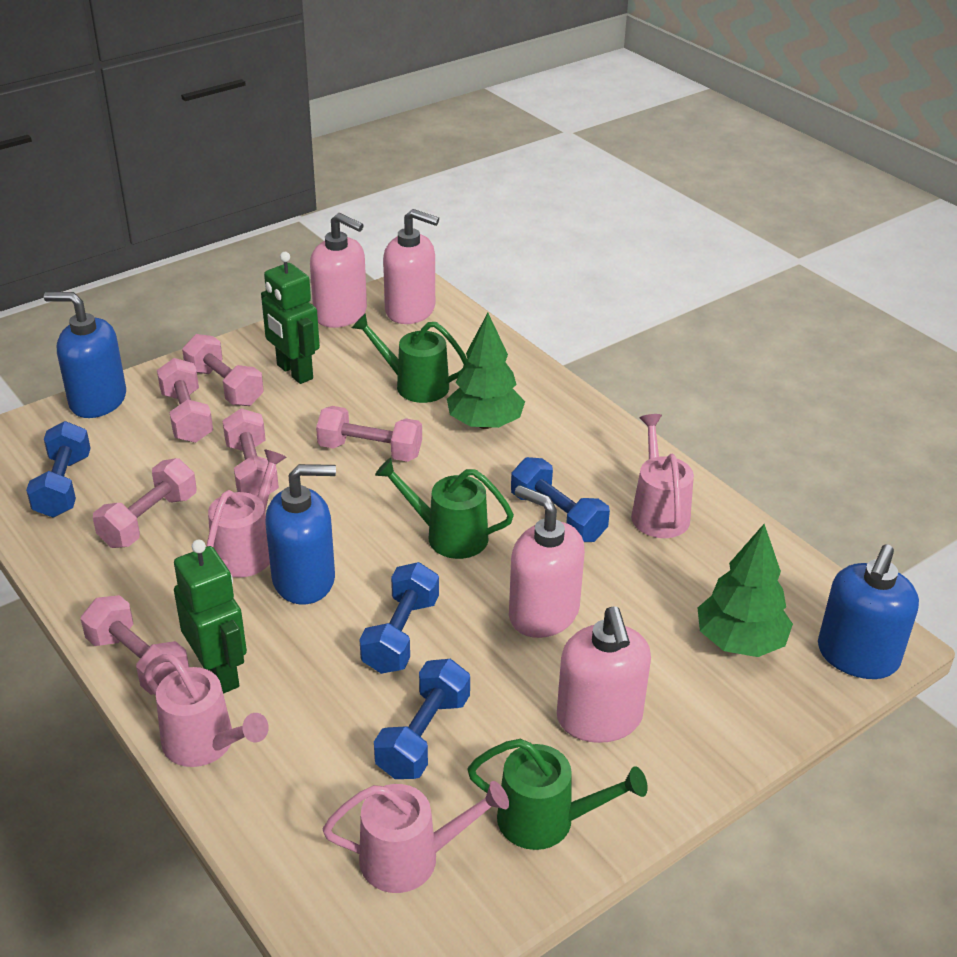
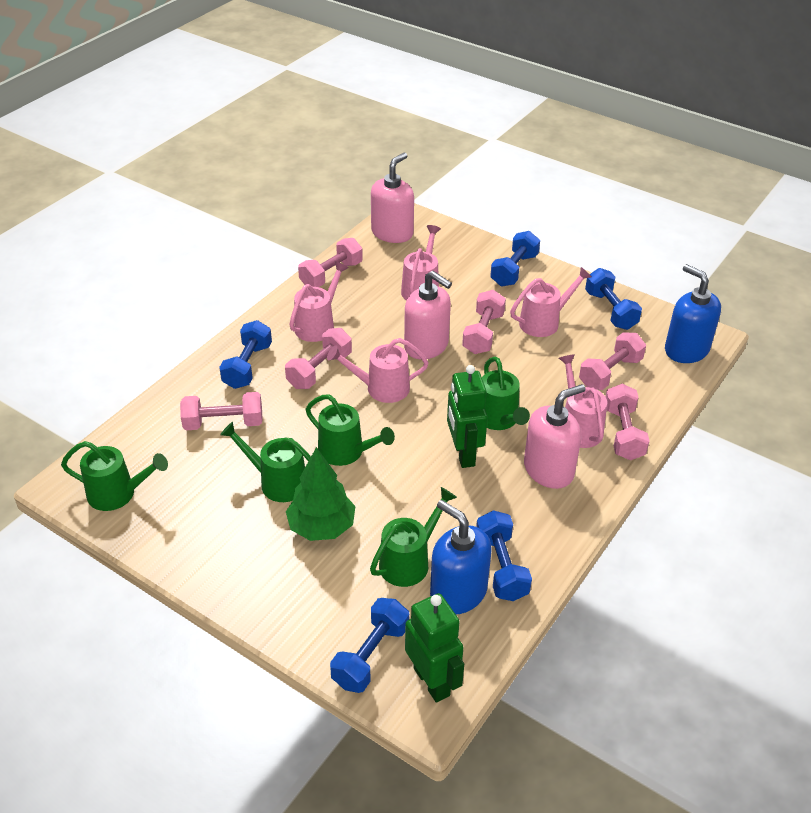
blue dumbbell: [26,421,91,517] [360,562,439,674] [374,659,470,779] [511,457,610,542] = 4 -> [219,320,272,389] [330,598,409,693] [476,510,532,601] [490,231,540,287] [585,268,642,330] = 5
blue soap dispenser: [44,292,126,418] [265,464,336,605] [818,544,919,679] = 3 -> [430,500,492,614] [665,264,721,363] = 2
green tree: [447,313,525,429] [698,524,793,657] = 2 -> [286,447,356,541] = 1
green watering can: [352,313,468,403] [375,458,514,559] [467,739,648,850] = 3 -> [61,441,168,511] [220,422,311,502] [306,394,395,466] [370,487,457,587] [482,357,530,430] = 5
pink soap dispenser: [310,213,367,328] [383,209,439,324] [509,485,585,638] [557,607,651,743] = 4 -> [371,153,414,243] [404,271,452,359] [524,384,586,489] = 3
pink watering can: [144,654,269,767] [207,450,286,578] [323,781,509,893] [631,414,694,538] = 4 -> [289,261,349,342] [327,338,428,403] [401,225,441,301] [510,267,591,337] [559,354,607,448] = 5

